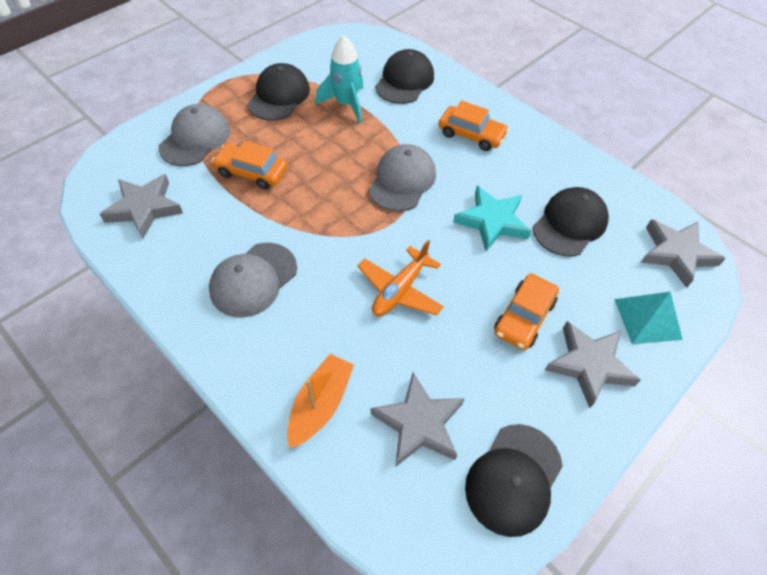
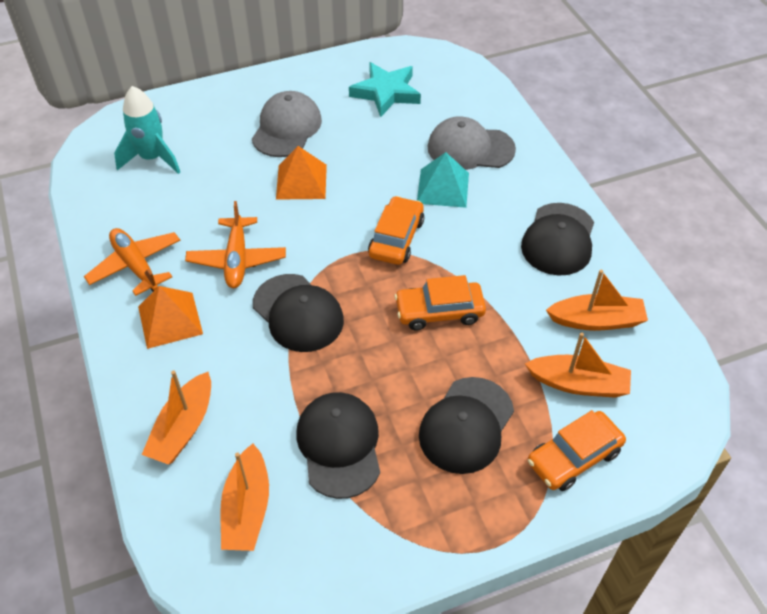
grey cap: [158,104,230,166] [209,243,297,318] [368,144,436,211] = 3 -> [252,91,322,157] [427,116,516,170] = 2
grey star: [100,174,183,239] [371,373,465,467] [545,321,641,408] [641,219,726,288] = 4 -> none = 0
orange boat: [287,354,354,449] = 1 -> [142,370,211,465] [221,443,269,551] [525,333,631,398] [546,270,648,331] = 4
orange plane: [357,240,444,316] = 1 -> [84,228,181,296] [185,201,286,288] = 2
orange pyramid: none = 0 -> [138,286,203,349] [276,146,327,200] = 2

